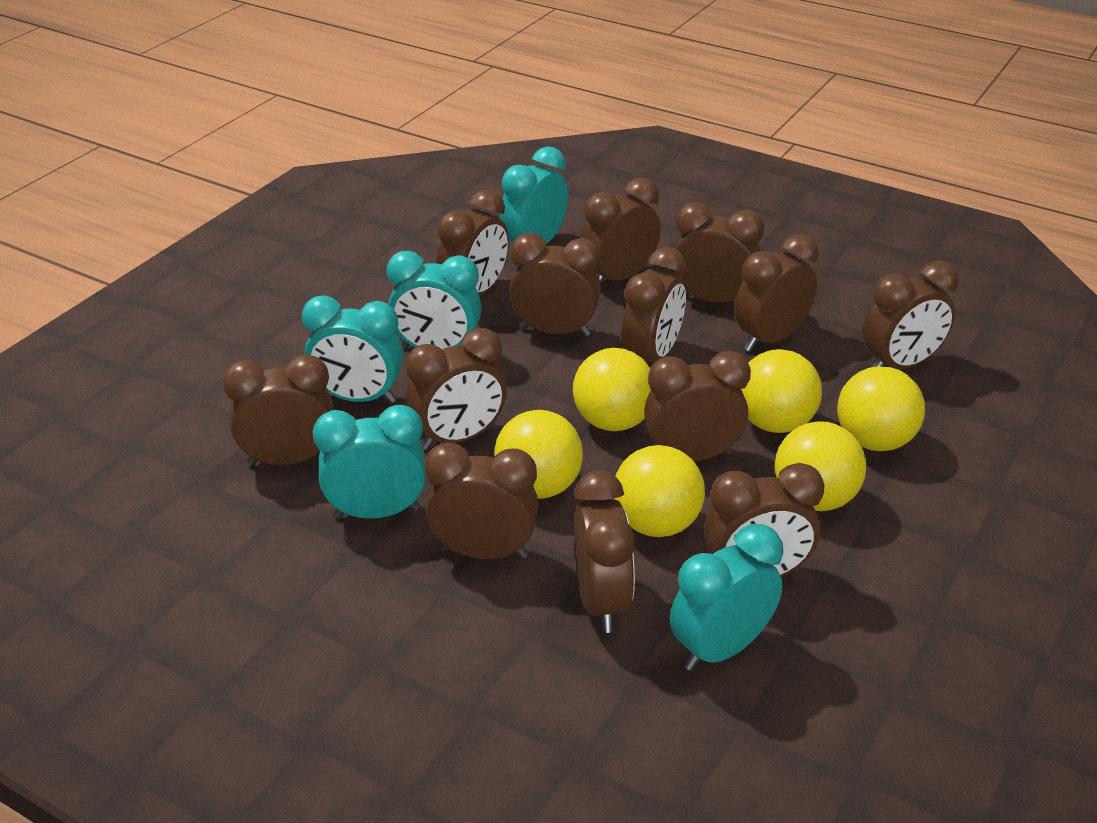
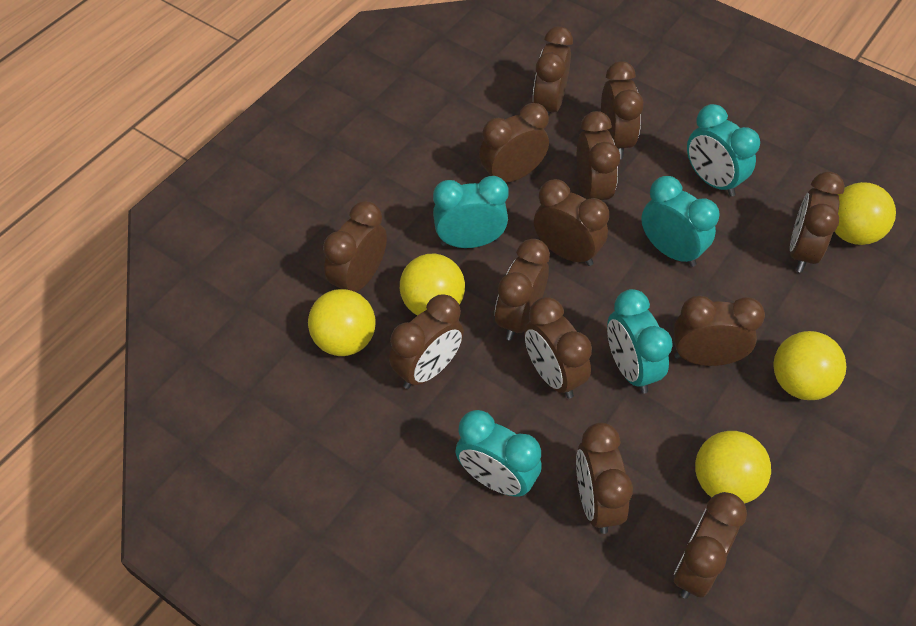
yellow ball: [494,410,583,499] [573,348,651,431] [613,445,705,537] [741,349,822,433] [775,421,866,511] [837,366,925,451] = 6 -> [308,289,376,356] [400,254,465,315] [695,431,771,504] [773,331,846,400] [834,182,896,245] = 5

